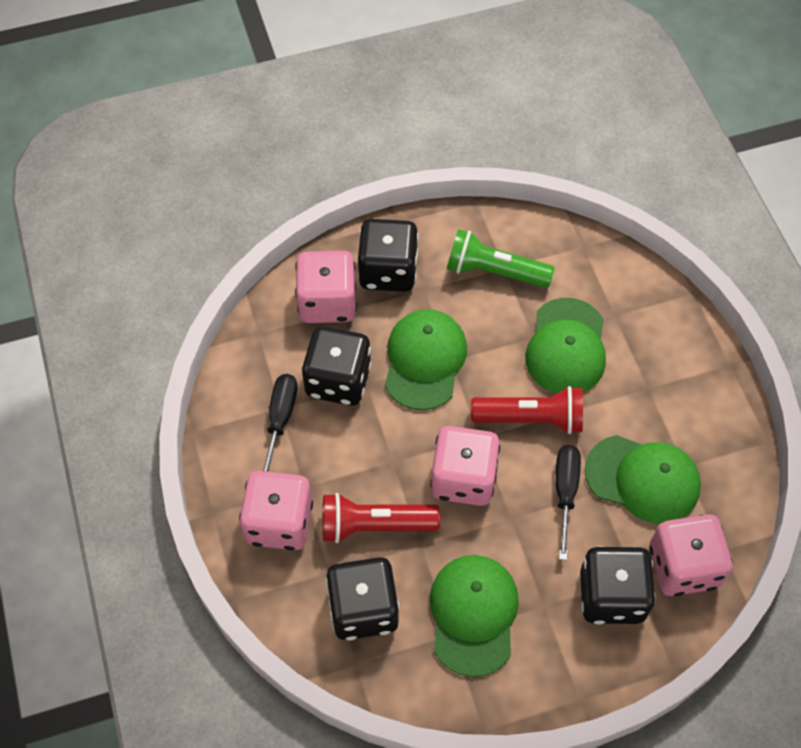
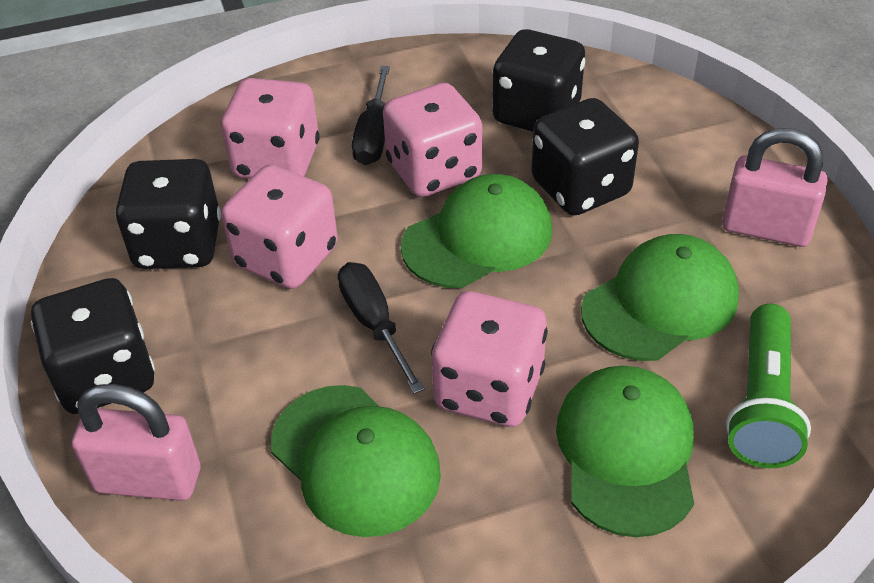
pink padlock: none = 0 -> [72,384,201,501] [722,128,828,247] = 2
red flashlight: [323,493,440,543] [471,386,583,434] = 2 -> none = 0

